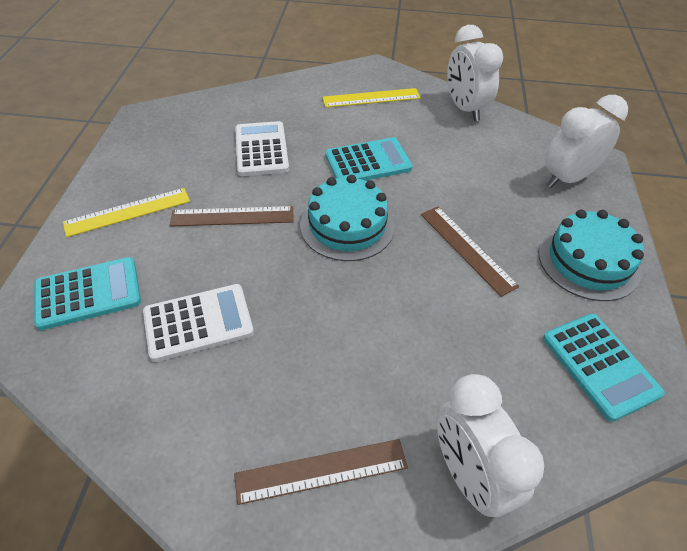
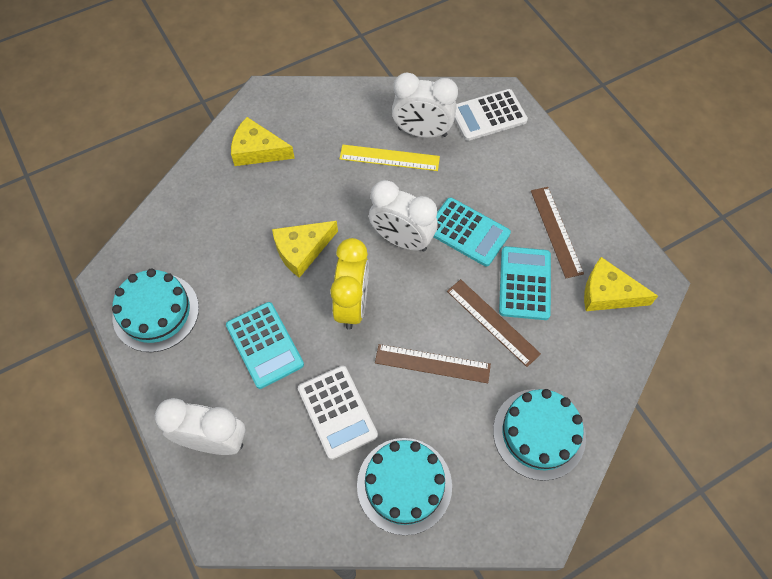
turquoise cake: [300,175,395,261] [538,210,644,301] = 2 -> [112,269,199,352] [357,438,452,535] [493,389,586,481] = 3
yellow cheese: none = 0 -> [231,117,295,166] [272,221,338,278] [584,257,658,311] = 3
yellow clock: none = 0 -> [330,238,369,330] = 1
yellow ruler: [63,188,190,237] [322,88,421,108] = 2 -> [339,145,440,171] = 1

